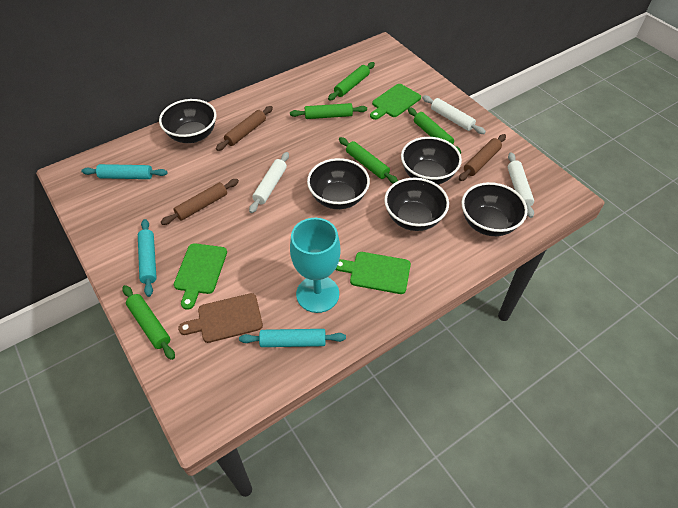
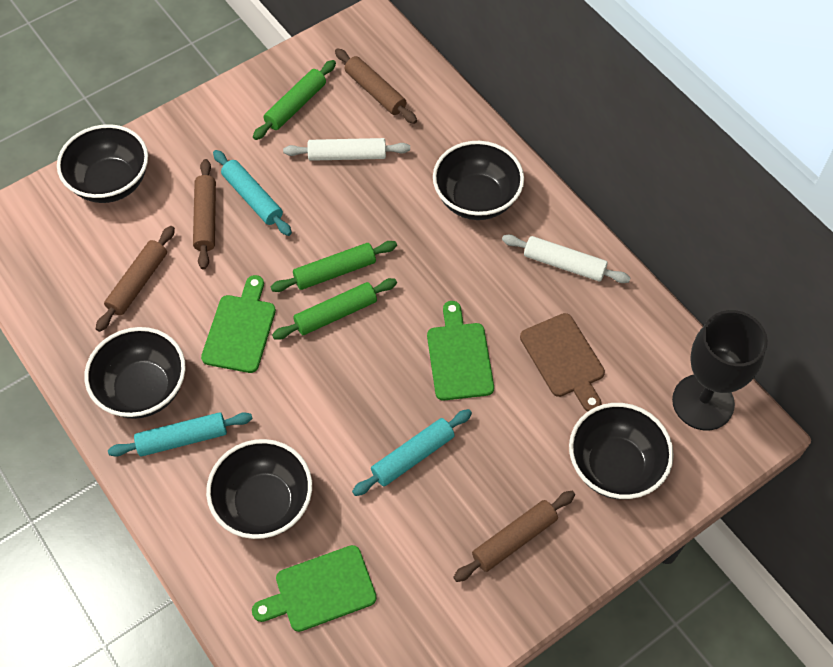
black goblet: none = 0 -> [672,310,768,430] = 1
brown rolling pin: [161,179,239,225] [216,106,273,151] [459,134,506,181] = 3 -> [96,226,175,332] [193,159,216,270] [335,48,417,124] [453,491,575,582] = 4
green rolling pin: [123,285,175,360] [290,103,367,119] [328,62,375,100] [339,137,398,184] [408,107,461,154] = 5 -> [253,60,336,140] [271,241,397,292] [272,278,397,340] = 3
turquoise goblet: [290,218,341,313] = 1 -> none = 0
white rolling pin: [249,152,289,213] [422,95,486,134] [508,152,534,218] = 3 -> [283,138,410,161] [502,234,630,283] = 2

